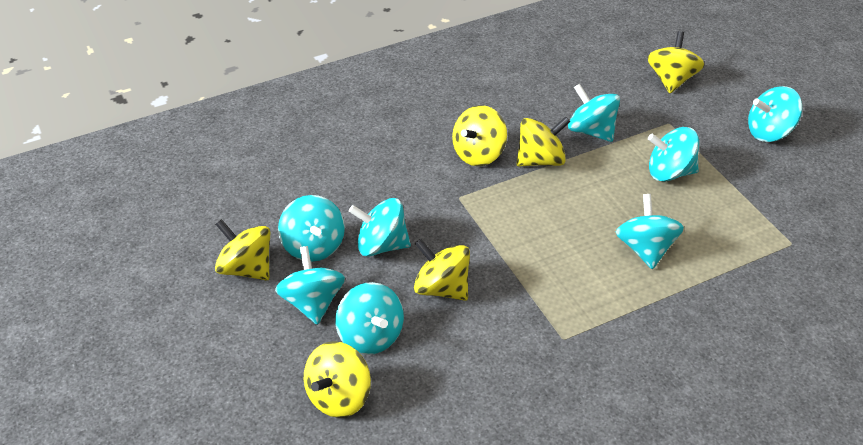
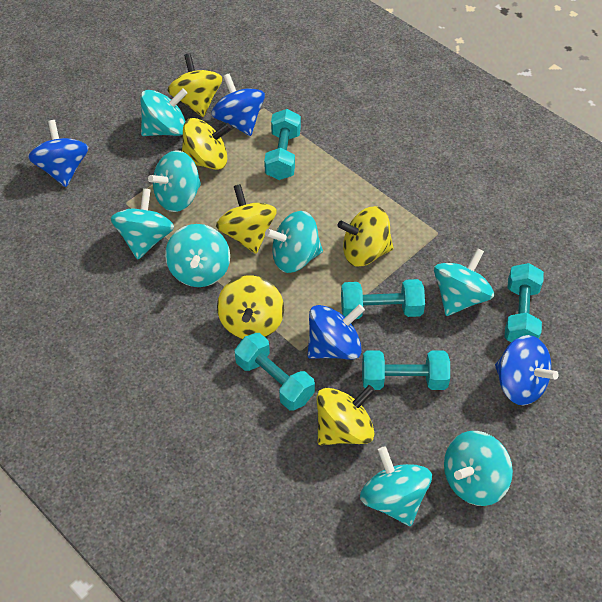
blue spinning top: none = 0 -> [28,120,88,187] [211,73,265,136] [308,304,365,360] [495,335,559,405] = 4
turquoise dumbbell: none = 0 -> [234,333,315,411] [264,109,301,180] [341,279,425,319] [362,350,450,390] [504,263,544,342] = 5

